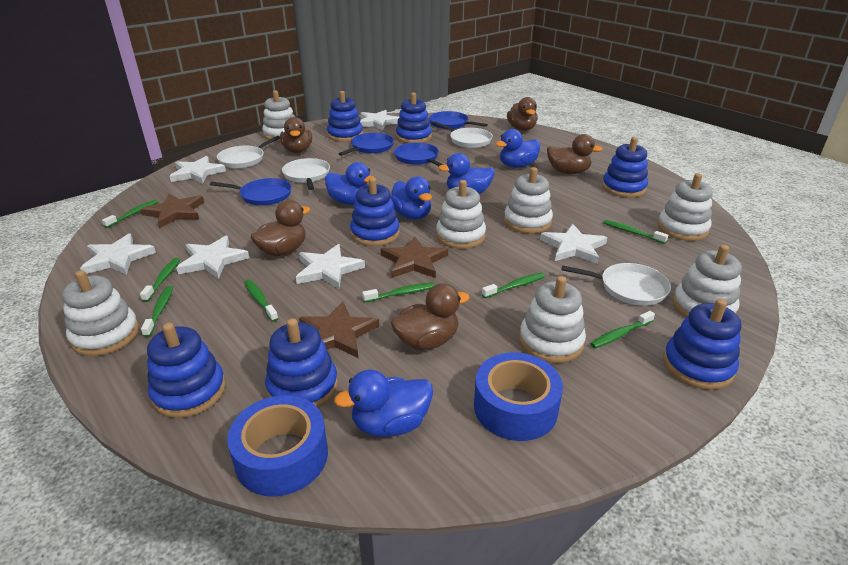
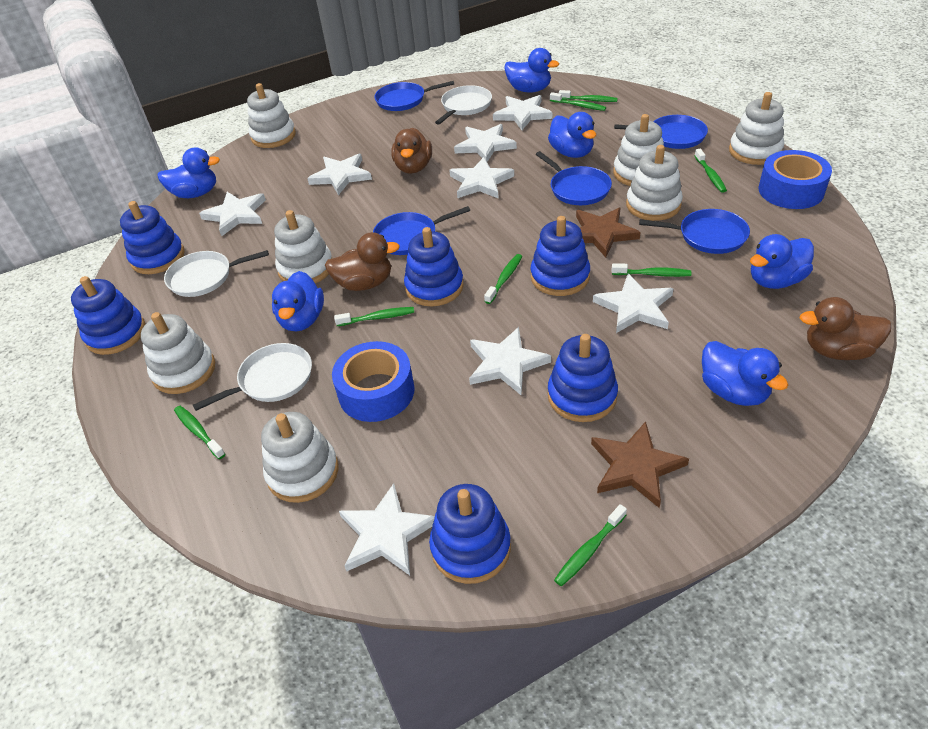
blue duck: [325,162,376,205] [334,370,433,437] [390,176,432,220] [438,153,495,194] [496,129,540,168] = 5 -> [157,147,220,198] [272,271,324,332] [504,48,559,93] [548,112,596,158] [702,341,788,406] [750,234,814,289] = 6
blue pan: [210,178,292,206] [339,133,394,156] [394,142,444,166] [429,111,488,129] = 4 -> [373,206,470,255] [374,81,454,111] [536,151,612,205] [614,115,708,149] [639,209,750,254] = 5
blue stacking toy: [147,323,226,418] [265,318,338,408] [327,91,363,142] [350,178,400,246] [396,92,432,143] [602,137,648,198] [663,299,741,390] = 7 -> [71,276,145,355] [120,201,185,274] [404,227,464,306] [429,484,511,584] [530,216,590,296] [548,334,618,422] = 6
brown duck: [250,200,310,256] [280,117,312,153] [391,283,470,350] [507,97,538,131] [547,134,603,174] = 5 -> [325,232,400,291] [391,128,432,174] [800,297,891,360] = 3
brown star: [141,194,204,228] [299,301,379,358] [381,236,448,278] = 3 -> [576,207,641,257] [591,422,689,508] = 2
white pan: [217,136,280,168] [282,158,330,190] [433,121,493,148] [562,263,671,306] = 4 -> [164,250,269,297] [193,343,312,411] [435,85,492,125] = 3
white star: [80,234,156,275] [169,156,226,184] [176,236,249,279] [296,244,365,289] [360,110,400,131] [540,224,608,264] = 6 -> [199,192,266,236] [307,154,372,195] [339,483,435,575] [449,157,514,199] [454,124,517,162] [469,327,551,395] [493,95,552,130] [593,273,674,333] = 8

